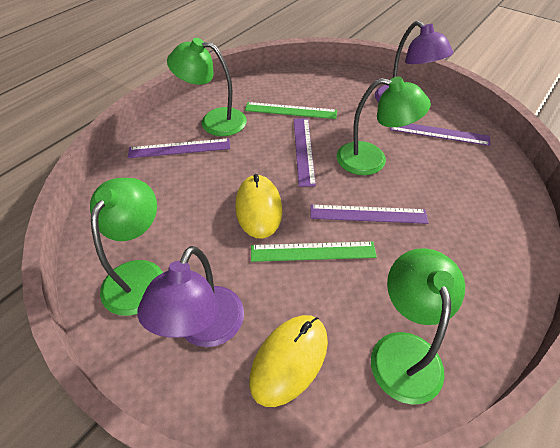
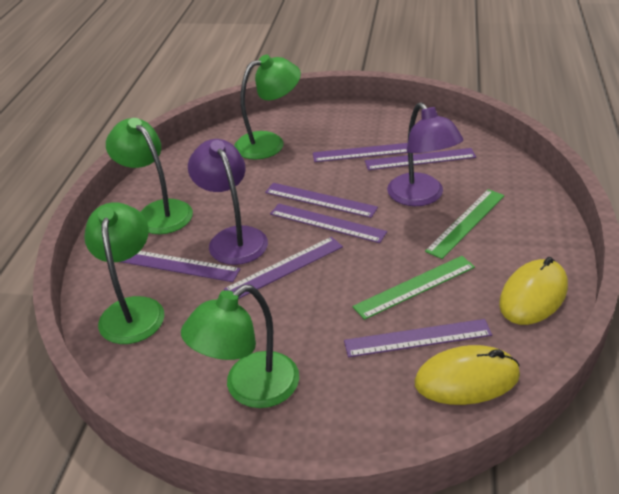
purple ruler: [128,138,230,158] [294,118,316,187] [311,205,428,224] [390,124,491,146] = 4 -> [121,251,241,282] [224,237,343,299] [265,183,378,218] [270,204,387,243] [313,143,408,162] [344,319,492,357] [365,148,476,170] = 7

